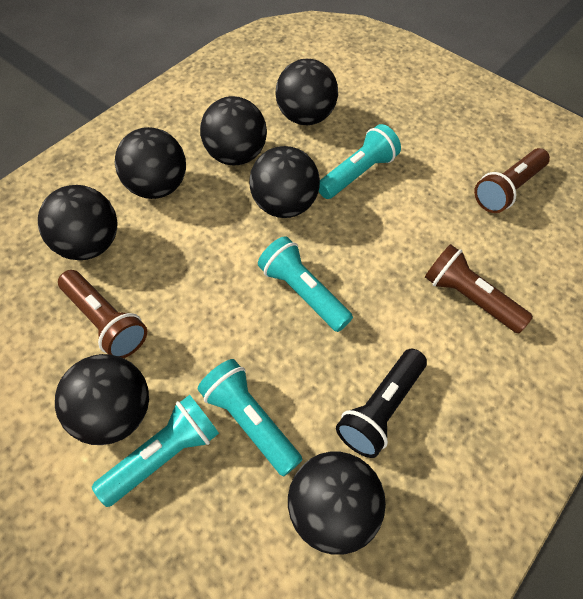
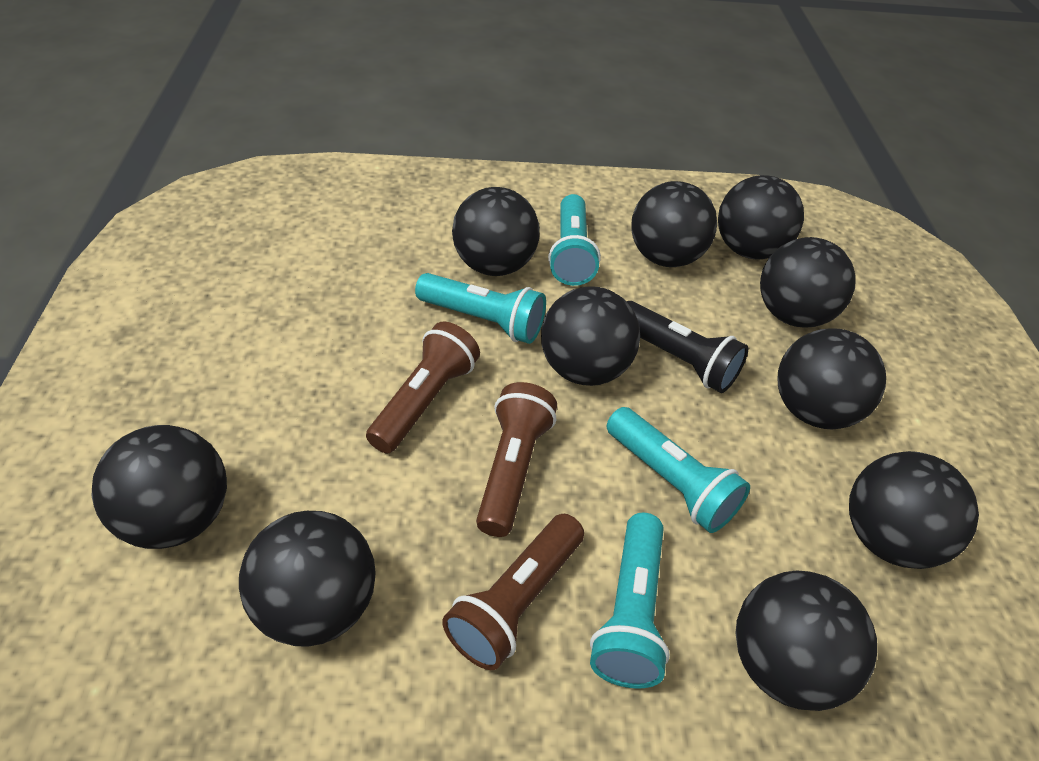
black ball: [38,185,118,260] [55,354,149,445] [115,127,186,199] [200,96,267,165] [249,146,320,218] [276,59,338,125] [288,452,386,555] = 7 -> [91,425,227,549] [239,511,376,647] [452,187,539,276] [541,286,640,386] [631,181,717,267] [718,175,804,260] [735,570,877,711] [760,237,856,327] [777,328,886,430] [849,451,979,569] = 10

